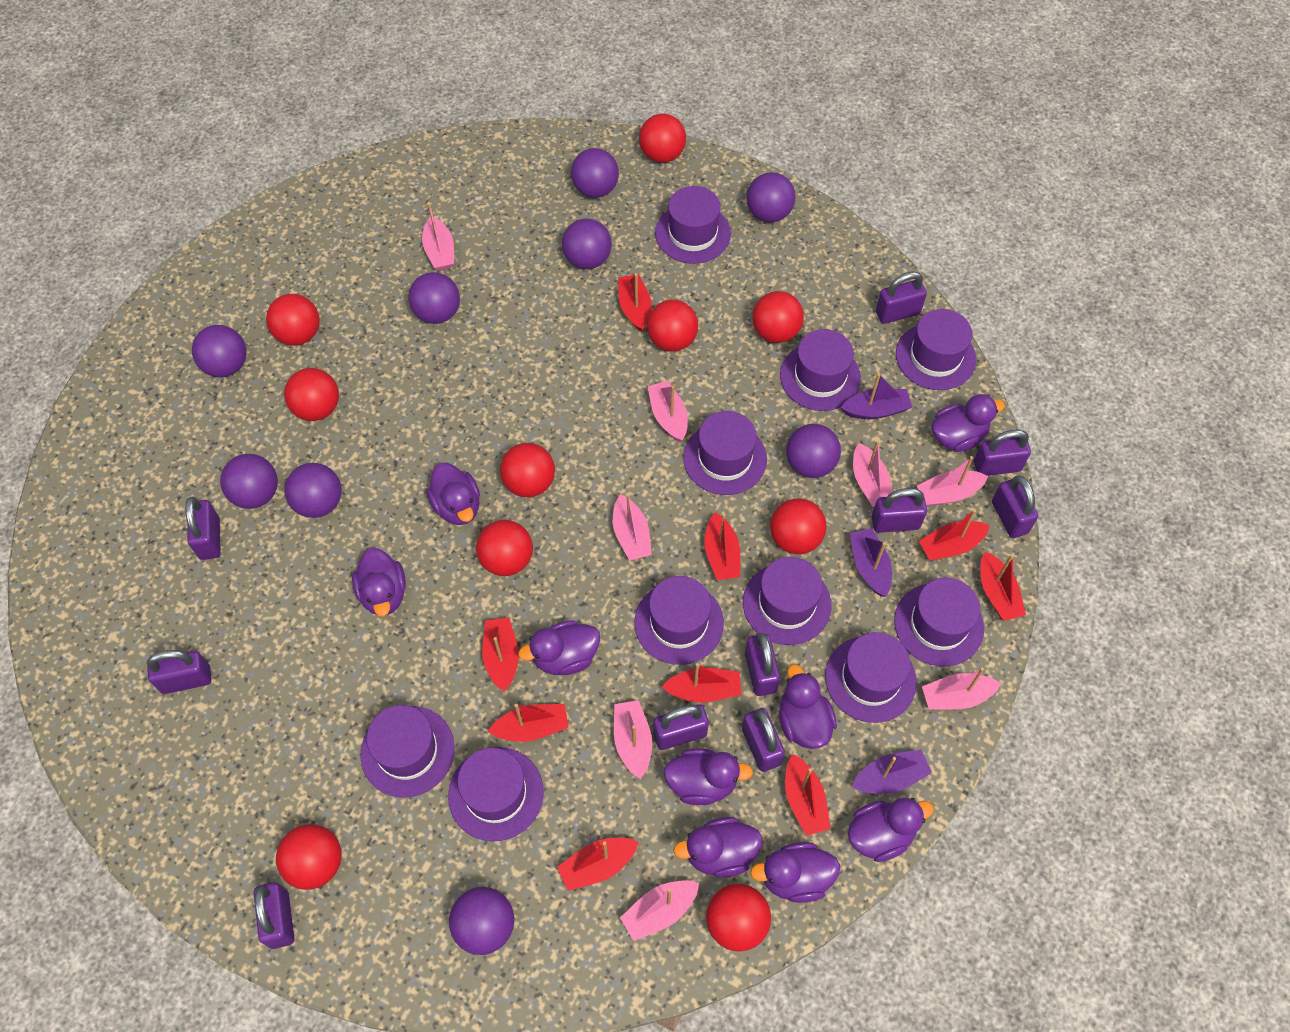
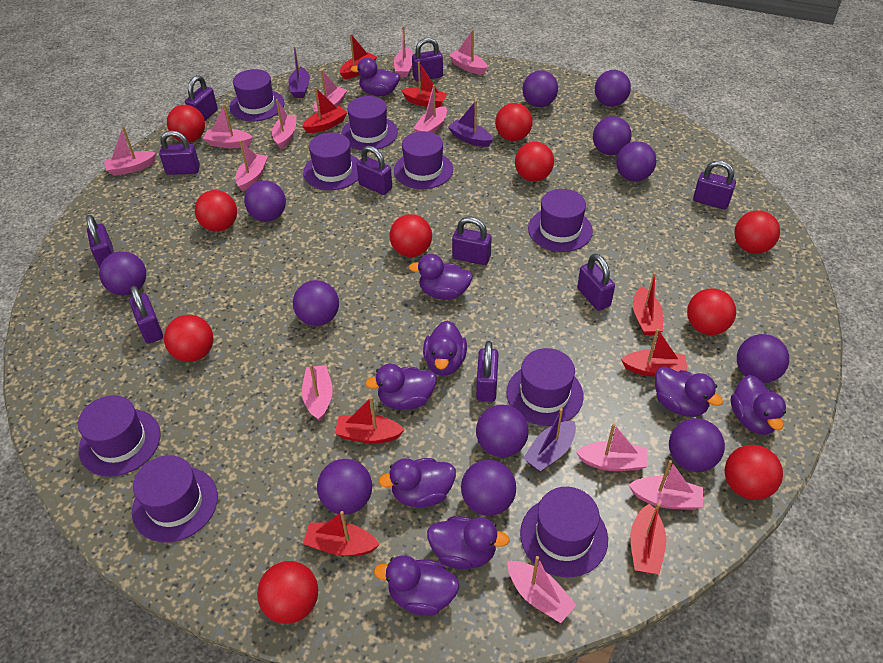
pink boat: [422,203,454,271] [613,494,652,561] [614,700,652,779] [620,880,699,941] [648,380,688,442] [853,440,892,507] [917,456,988,506] [922,668,1001,710] = 8 -> [104,126,156,176] [203,104,253,148] [236,140,268,191] [272,99,297,149] [302,364,333,421] [313,70,347,113] [394,26,413,78] [413,85,447,133] [449,30,487,75] [508,556,576,623] [576,423,648,471] [629,460,703,510] = 12
purple ball: [192,325,247,377] [220,454,278,509] [284,463,342,518] [408,272,460,324] [449,887,514,955] [562,219,612,269] [571,148,619,198] [747,172,796,222] [786,424,841,478] = 9 -> [99,251,146,295] [244,180,286,222] [293,280,339,326] [317,459,372,515] [461,460,516,516] [476,405,529,457] [522,70,558,107] [593,116,631,155] [595,70,631,107] [616,141,657,181] [669,418,725,472] [737,334,789,383] = 12
purple hat: [360,705,455,798] [448,747,544,842] [634,576,724,665] [655,186,731,264] [683,411,767,495] [743,557,832,645] [780,329,861,411] [825,632,917,723] [894,578,984,666] [896,309,976,390] = 10 -> [78,395,161,477] [132,455,218,542] [230,69,285,121] [303,132,359,190] [341,96,398,150] [394,131,453,189] [507,348,584,426] [520,487,608,577] [528,189,593,252] = 9
red boat: [482,618,519,691] [487,704,569,742] [557,838,639,891] [618,274,652,332] [662,663,741,703] [704,512,740,580] [785,754,831,836] [919,509,990,561] [980,551,1026,621] = 9 -> [302,87,347,133] [303,511,380,556] [335,397,404,443] [340,34,377,79] [401,62,448,107] [621,329,688,377] [630,503,666,575] [633,272,663,335] = 8

